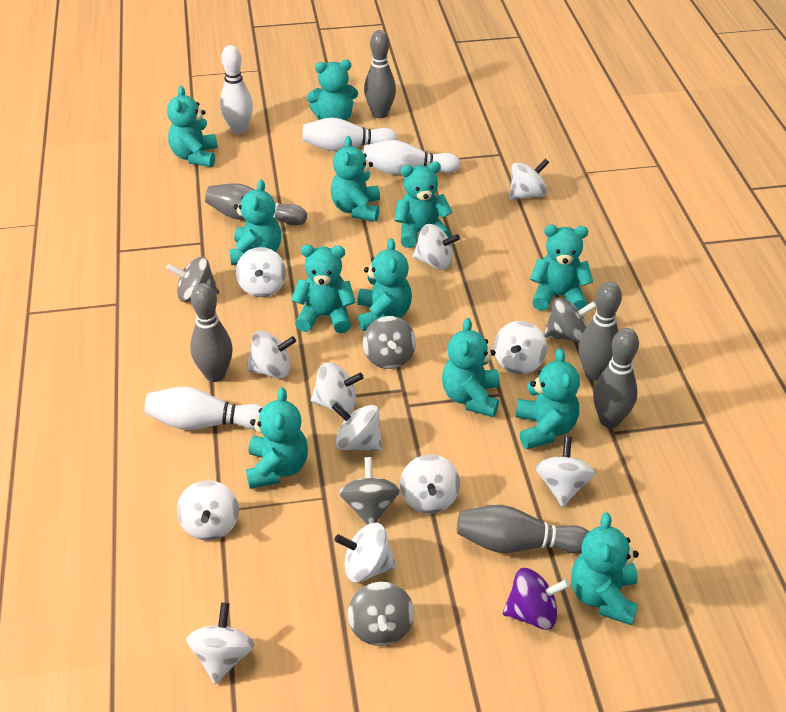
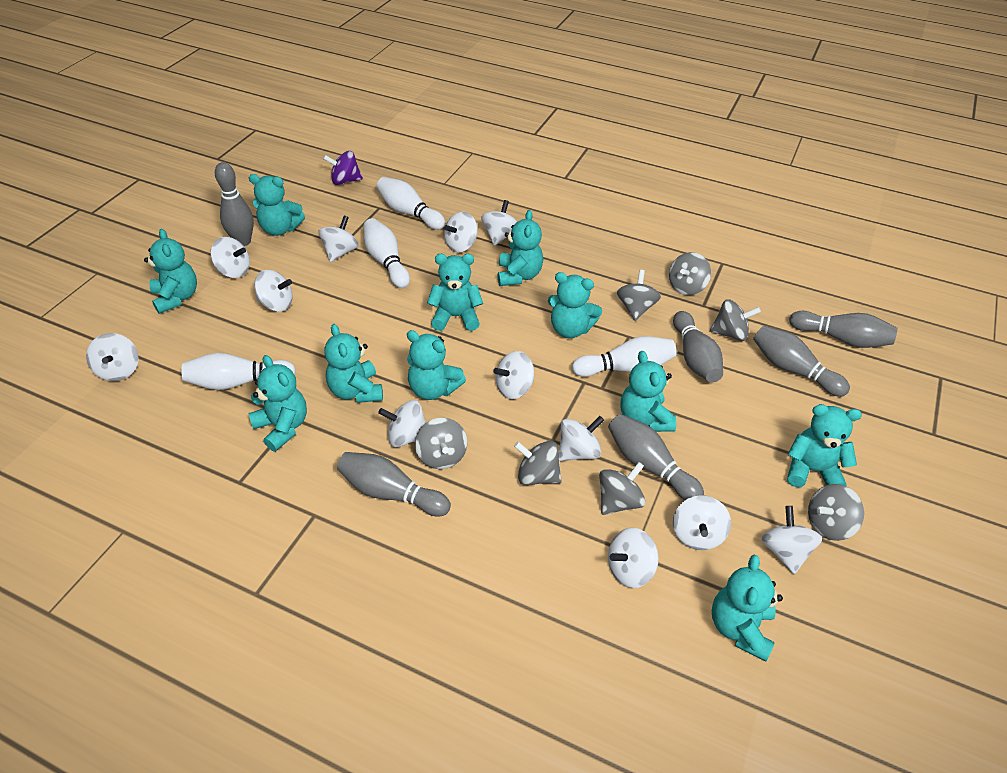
grey spinning top: [166,257,219,302] [339,457,400,525] [348,582,414,646] [363,316,416,369] [544,297,597,342] = 5 -> [415,418,467,469] [514,441,562,485] [599,462,646,515] [617,270,661,321] [669,252,711,295] [710,299,761,341] [808,484,864,541] = 7
turquoise teddy bear: [167,86,218,167] [229,179,281,265] [246,387,308,489] [291,245,356,333] [307,60,358,120] [331,136,380,221] [357,238,412,331] [394,162,452,248] [442,318,500,417] [516,348,580,449] [530,225,593,311] [571,513,639,625] = 12 -> [144,229,197,314] [248,355,307,451] [249,174,305,236] [324,324,383,403] [407,330,466,400] [427,254,483,331] [498,210,543,286] [548,272,602,338] [620,351,676,432] [712,554,783,661] [787,404,862,487] = 11

